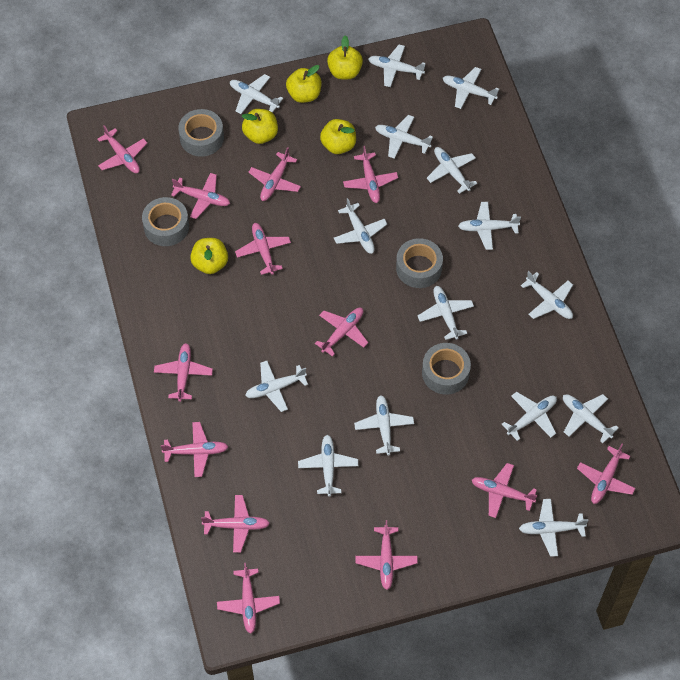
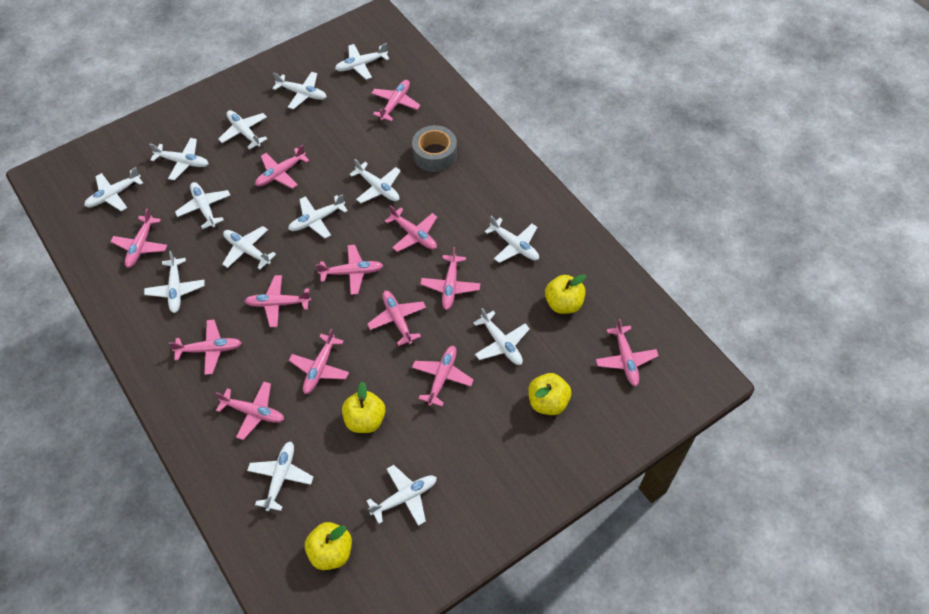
grey tape: [142,197,189,246] [178,109,224,157] [396,238,443,288] [422,343,471,394] = 4 -> [412,125,457,172] = 1
white plane: [230,74,283,114] [245,361,308,412] [298,435,358,497] [334,198,387,254] [354,395,414,455] [368,45,425,87] [375,115,433,159] [418,286,474,340] [427,147,477,194] [443,67,499,109] [458,202,521,250] [502,392,557,441] [519,499,588,557] [521,271,573,319] [563,394,618,443] = 15 -> [84,167,143,211] [144,251,205,313] [149,138,209,181] [175,182,231,229] [218,110,267,150] [222,226,276,270] [247,442,313,511] [272,72,327,109] [288,194,348,238] [335,43,389,80] [350,159,401,203] [367,465,437,526] [473,308,530,365] [485,216,539,263] = 14
yellow apple: [190,238,228,274] [242,109,278,144] [286,65,321,103] [320,119,356,154] [327,35,363,79] = 5 -> [305,522,352,570] [342,381,386,433] [528,373,571,415] [545,274,586,314] = 4

